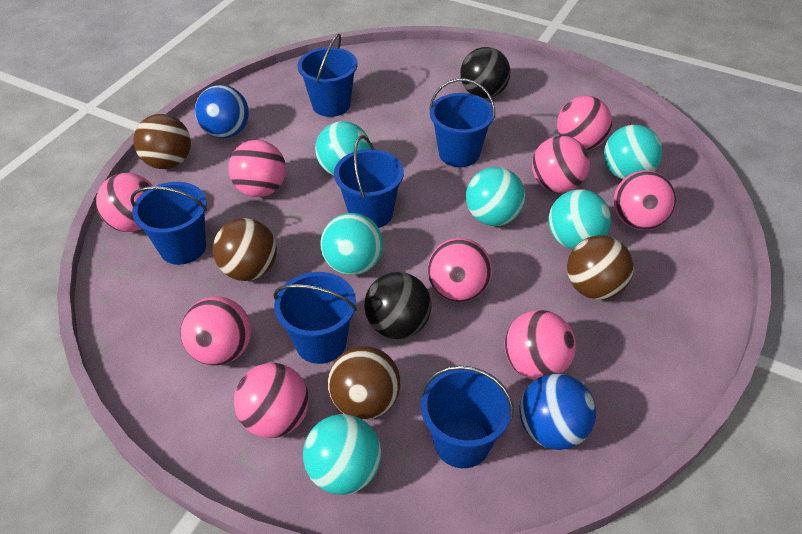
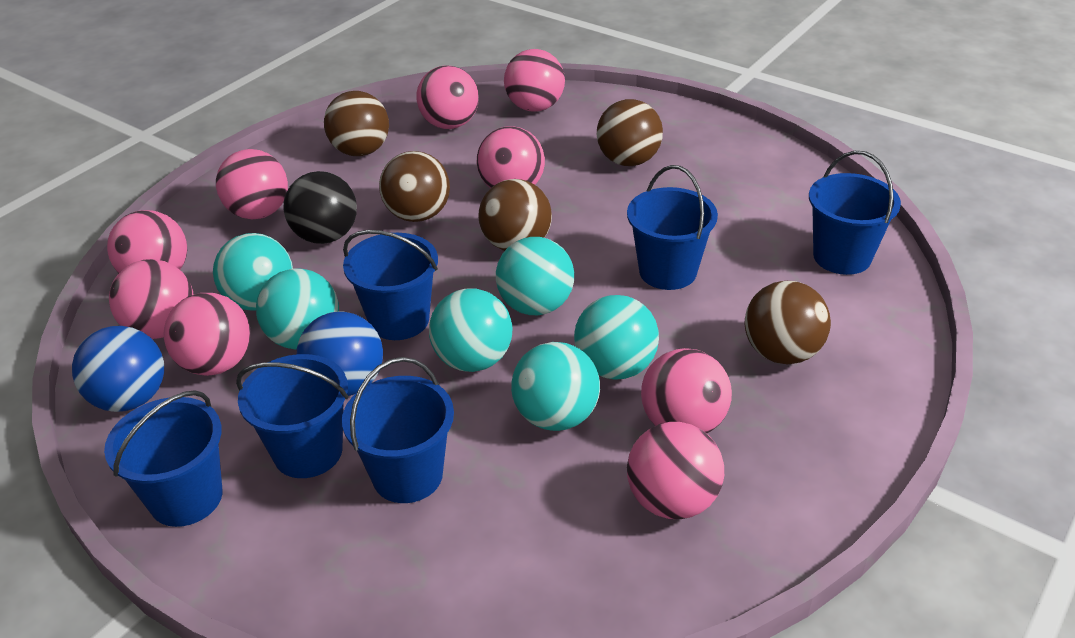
black ball: [364,272,431,339] [460,47,510,98] = 2 -> [283,171,357,244] = 1
brown ball: [134,114,191,169] [213,218,277,281] [328,346,400,420] [567,235,634,300] = 4 -> [324,91,389,156] [379,151,450,222] [478,179,552,251] [597,99,663,166] [745,281,831,364] = 5

